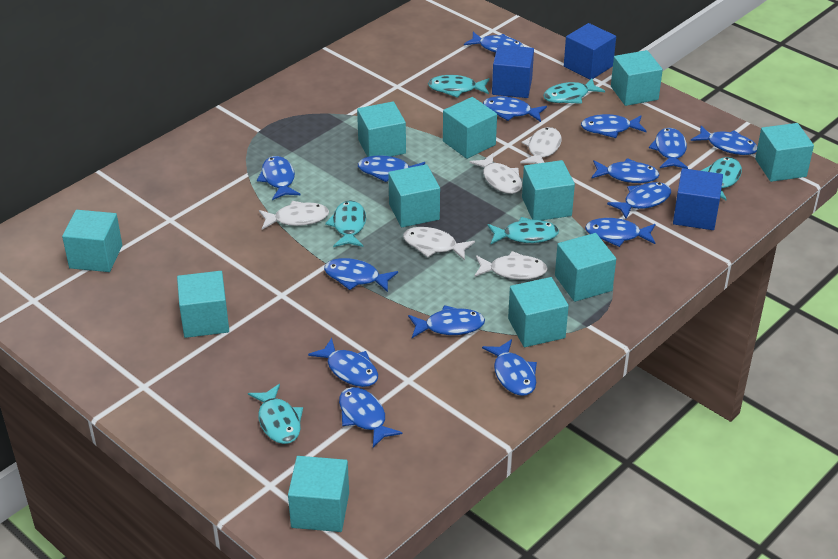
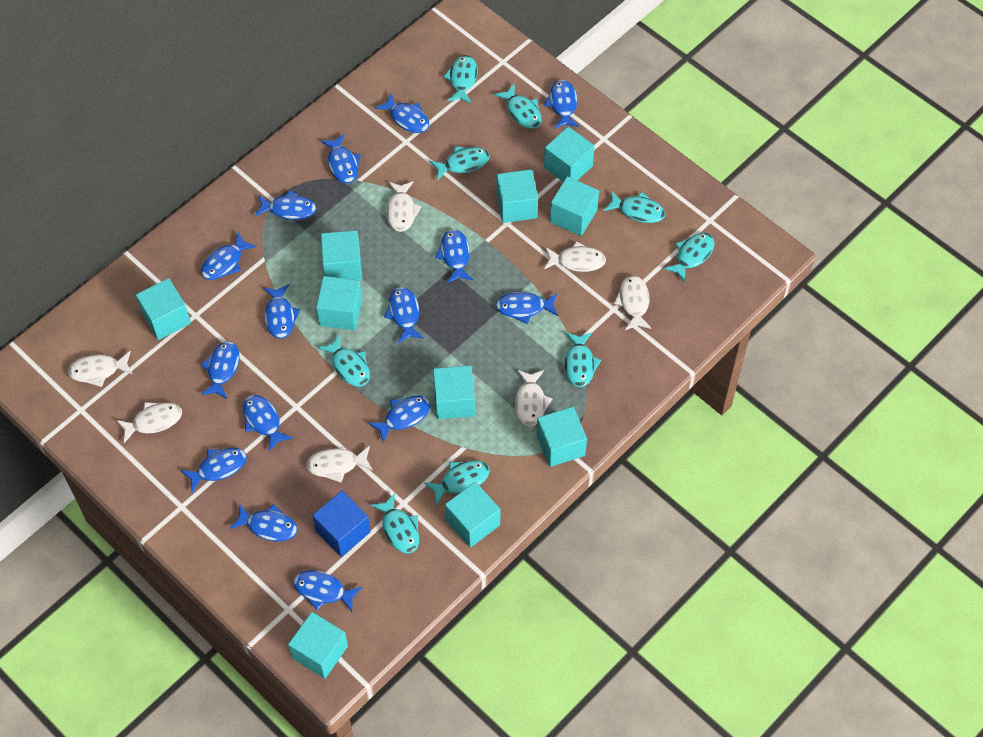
blue cube: [492,45,534,98] [564,23,616,79] [673,168,723,230] = 3 -> [312,491,371,557] = 1
turquoise cube: [62,210,122,272] [177,271,229,338] [288,456,349,532] [357,102,406,157] [388,164,440,228] [443,97,497,159] [508,277,569,347] [522,160,575,220] [555,233,616,302] [611,50,663,106] [755,123,814,182] = 11 -> [136,278,191,340] [288,612,348,679] [316,276,362,330] [321,230,362,280] [433,366,475,419] [445,482,500,548] [496,169,538,223] [536,407,587,467] [544,127,595,182] [550,177,599,236] = 10
turquoise fish: [248,384,303,444] [325,200,366,247] [428,75,490,98] [487,217,559,244] [543,78,605,104] [701,157,742,200] = 6 -> [318,334,370,387] [370,493,419,554] [424,460,490,505] [429,146,490,181] [443,55,478,104] [494,84,542,129] [564,332,601,387] [603,191,665,223] [663,233,714,283] = 9
white fish: [259,201,329,230] [403,227,475,261] [469,154,522,194] [474,251,548,280] [520,127,562,164] = 5 -> [68,351,133,387] [116,402,182,443] [306,446,373,483] [386,181,422,232] [515,370,552,427] [544,241,606,272] [614,275,652,330] = 7

